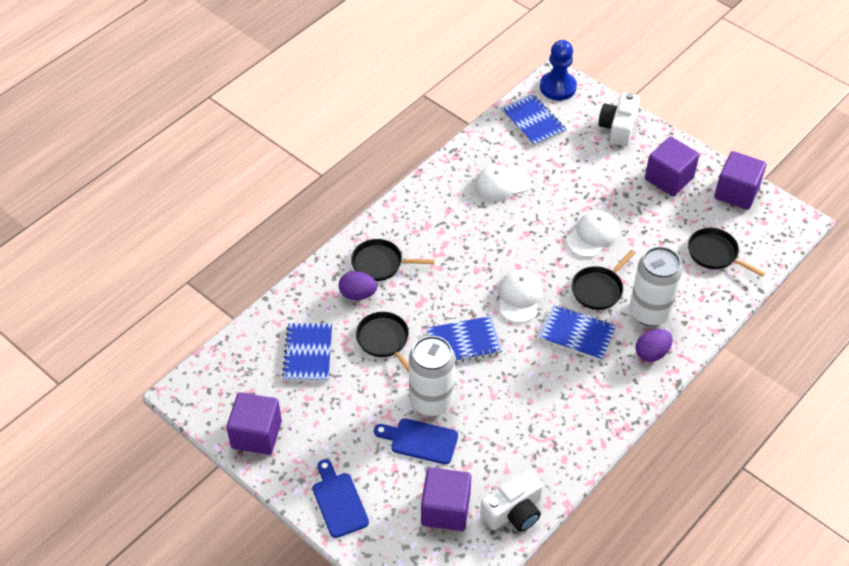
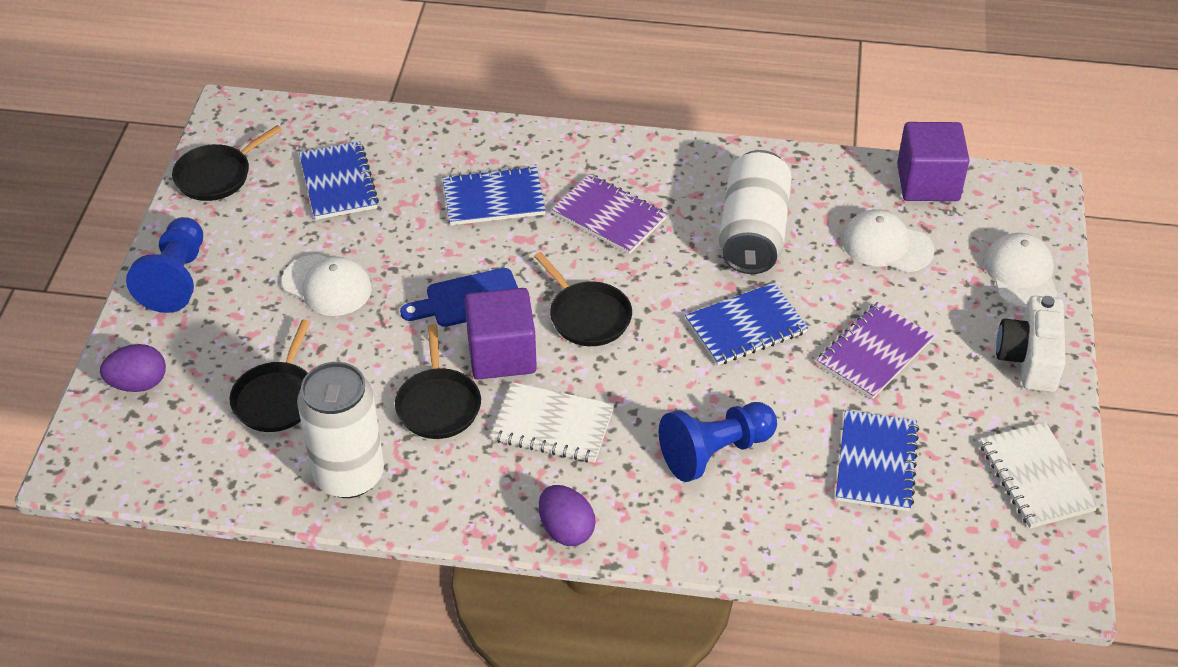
blue cutting board: [313,459,369,538] [374,418,458,464] = 2 -> [400,268,518,327] = 1
blue pawn: [540,40,577,100] = 1 -> [126,217,203,313] [659,402,777,482] = 2
purple cube: [226,392,282,455] [421,467,471,531] [645,137,699,196] [714,151,766,210] = 4 -> [465,288,537,379] [897,122,970,201] = 2
purple notebook: none = 0 -> [552,174,667,254] [817,302,934,399] = 2
white camera: [480,470,543,532] [599,92,640,146] = 2 -> [996,295,1066,392] = 1
white notebook: none = 0 -> [490,382,614,463] [980,422,1098,528] = 2

